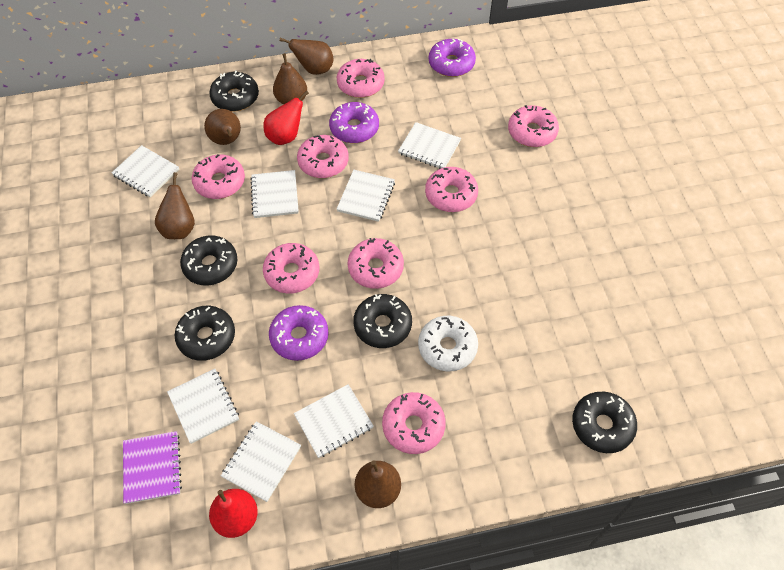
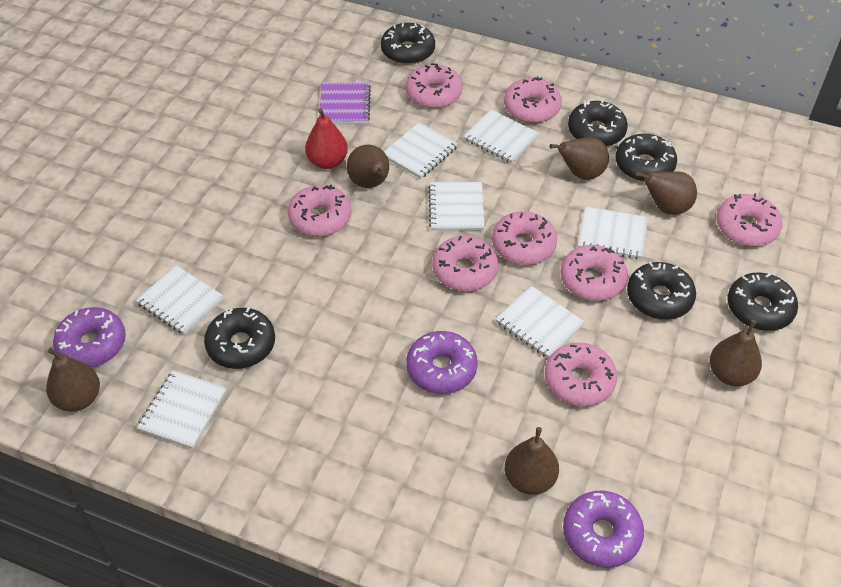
black donut: [174,306,235,361] [180,235,238,285] [209,70,259,112] [353,294,412,348] [572,392,637,453] = 5 -> [204,307,275,369] [381,23,435,65] [568,99,628,146] [616,134,677,182] [627,262,696,320] [727,272,798,331] = 6
brown pear: [155,172,195,239] [204,109,241,145] [273,53,307,105] [280,38,334,75] [355,460,401,508] = 5 -> [46,348,100,411] [347,144,389,188] [505,427,559,495] [549,137,609,180] [634,171,697,215] [710,320,762,386] = 6
red pear: [209,489,258,538] [263,90,309,145] = 2 -> [305,108,348,169] = 1
white donut: [418,316,478,371] = 1 -> none = 0

